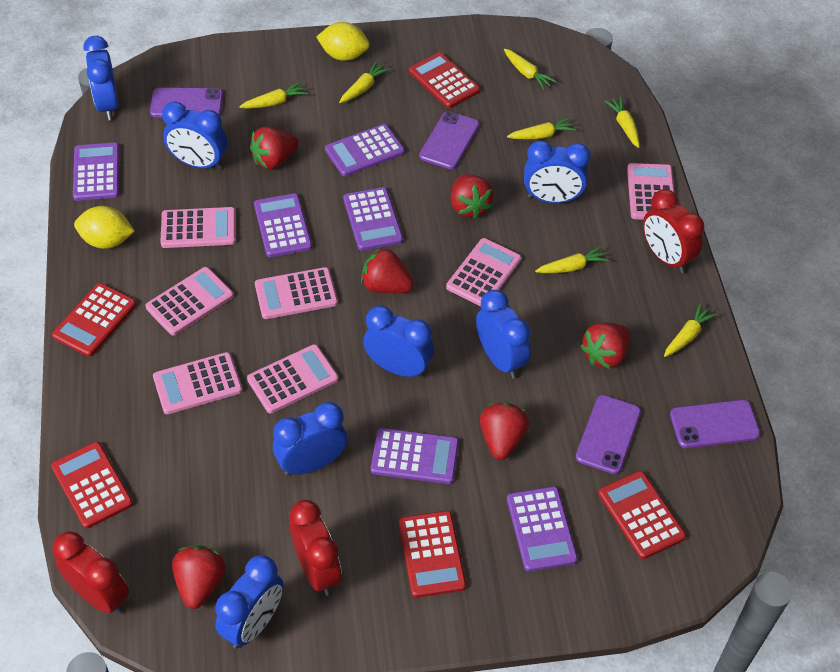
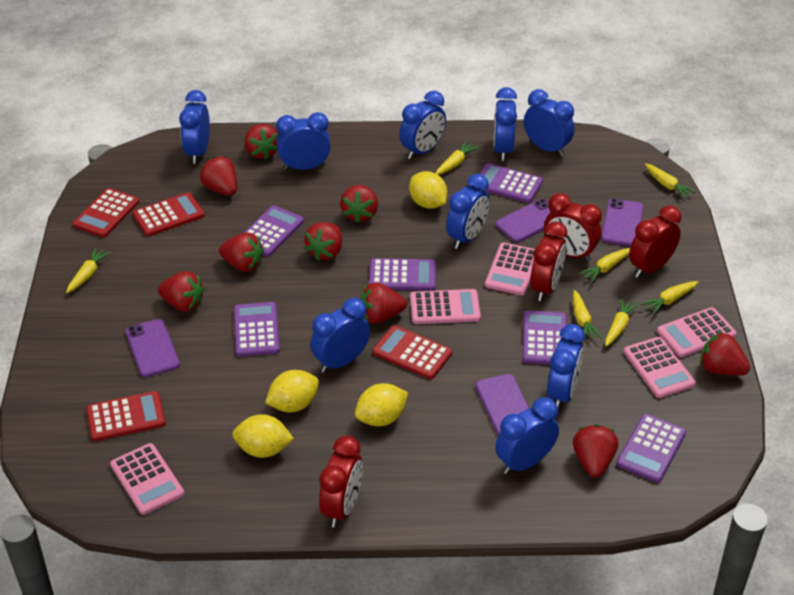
blue clock: [83,36,119,120] [162,102,227,170] [215,555,283,649] [273,402,347,476] [363,306,434,378] [476,290,531,379] [524,140,591,203] = 7 -> [179,90,210,164] [276,112,331,170] [310,298,370,373] [400,91,446,159] [446,174,490,249] [494,87,517,161] [495,397,559,474] [524,89,575,156] [547,324,585,410] = 9
pink calculator: [146,267,234,336] [153,352,243,414] [160,207,236,248] [247,344,339,413] [255,267,338,319] [446,238,521,307] [627,163,674,220] = 7 -> [110,443,185,515] [410,289,481,324] [485,242,535,295] [624,337,696,398] [657,307,737,358] = 5
red calculator: [51,442,133,529] [52,283,137,357] [399,511,466,598] [409,52,480,108] [598,471,686,559] = 5 -> [73,188,139,238] [86,391,166,441] [133,192,205,236] [372,325,452,379] = 4
red clock: [53,531,129,615] [289,500,342,596] [643,189,704,273] = 3 -> [319,436,363,528] [530,221,567,301] [544,193,602,262] [629,205,681,278] = 4
red strawberry: [172,545,226,609] [250,126,299,169] [361,247,414,294] [451,174,493,219] [480,402,529,460] [580,323,630,369] = 6 -> [158,271,204,312] [200,156,237,196] [219,232,264,272] [245,124,279,160] [304,222,342,261] [340,185,378,223] [360,283,407,323] [573,424,618,478] [700,332,750,376] = 9
yellow lemon: [74,206,135,249] [316,22,370,61] = 2 -> [232,414,294,458] [265,370,319,412] [355,383,408,426] [409,171,448,209] = 4

